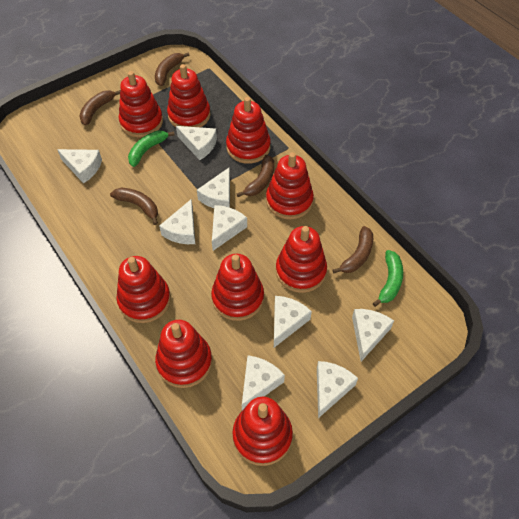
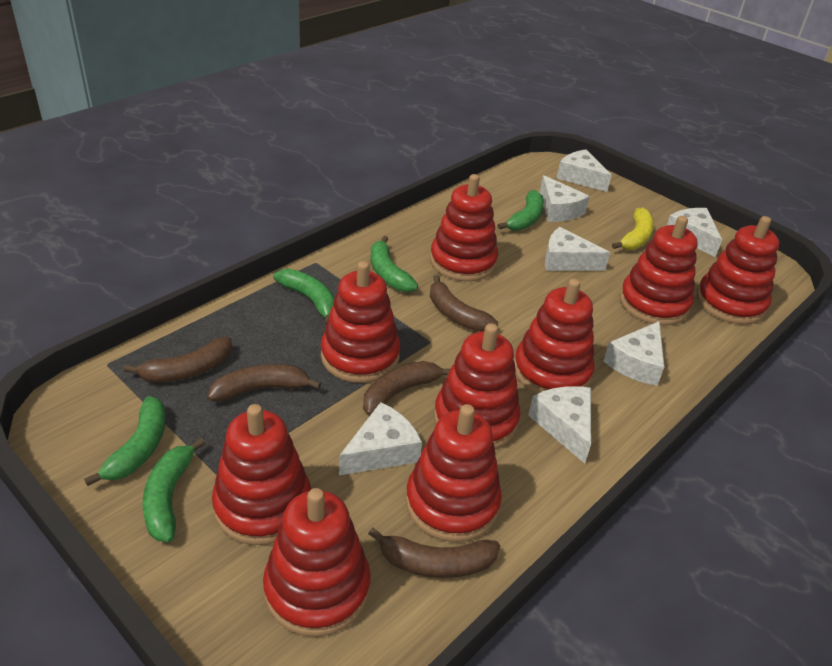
green banana: [128,131,175,167] [373,250,403,307] = 2 -> [84,396,166,486] [142,438,205,542] [273,269,335,325] [371,236,418,292] [498,190,544,231] = 5
white cheese: [57,149,102,184] [159,199,195,244] [176,126,217,160] [197,168,230,208] [212,205,247,251] [242,355,285,411] [274,296,312,348] [317,361,358,418] [352,309,394,362] = 9 -> [339,402,422,475] [528,386,591,464] [540,175,590,222] [545,227,610,271] [557,150,612,192] [603,321,665,386] [667,208,722,257] = 7
yellow banana: none = 0 -> [612,208,654,250] = 1

